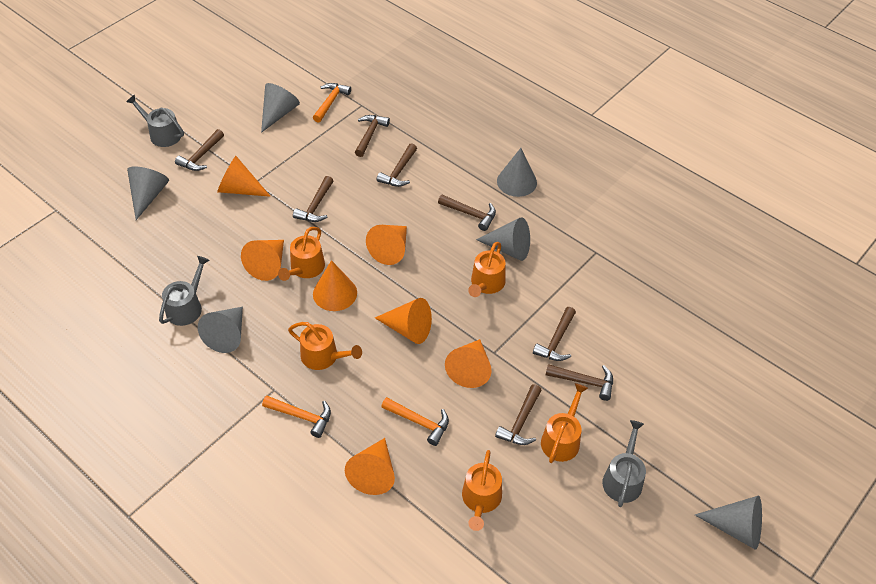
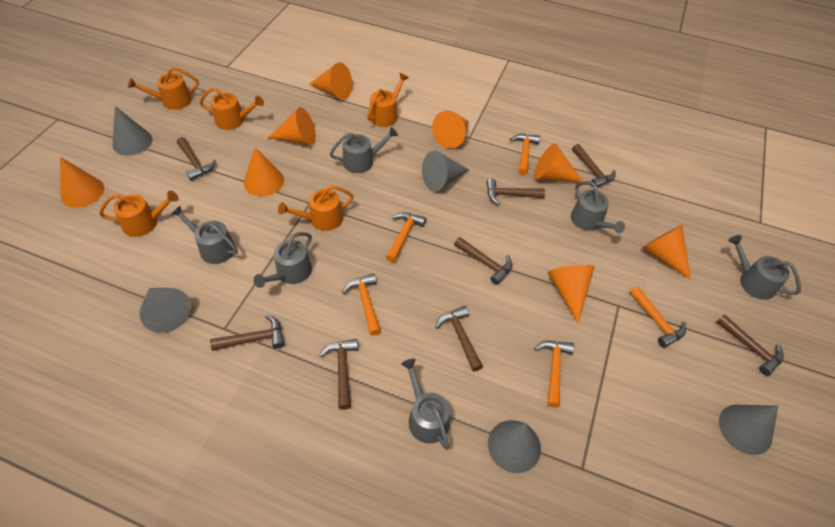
grey cone: [127,166,169,220] [198,307,243,353] [261,83,300,133] [476,217,530,261] [497,148,537,197] [695,496,762,550] = 6 -> [112,106,152,156] [140,288,191,333] [422,151,469,191] [488,420,541,473] [719,405,778,455] = 5
grey watering can: [126,95,184,147] [159,256,209,326] [602,420,646,507] = 3 -> [171,206,238,264] [254,232,312,288] [330,127,398,173] [401,359,450,450] [571,181,625,234] [728,235,801,300] = 6
orange cone: [217,156,271,197] [241,240,284,281] [313,260,357,311] [345,438,395,495] [366,225,407,265] [375,298,432,344] [445,339,492,388] = 7 -> [60,157,104,208] [244,147,284,196] [268,107,316,145] [310,62,352,100] [432,110,469,149] [534,144,583,182] [548,265,594,323] [642,225,691,280] = 8
orange hammer: [262,396,331,438] [313,83,351,123] [381,397,449,446] = 3 -> [342,274,381,336] [386,212,426,262] [510,134,540,176] [534,341,574,408] [629,286,686,348] = 5

